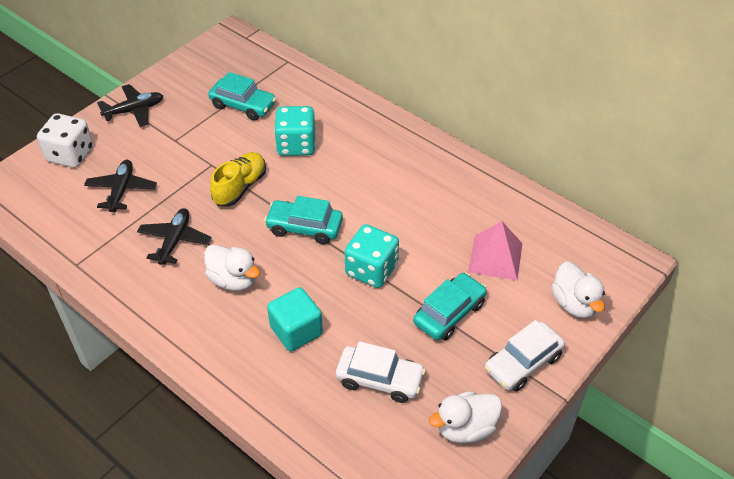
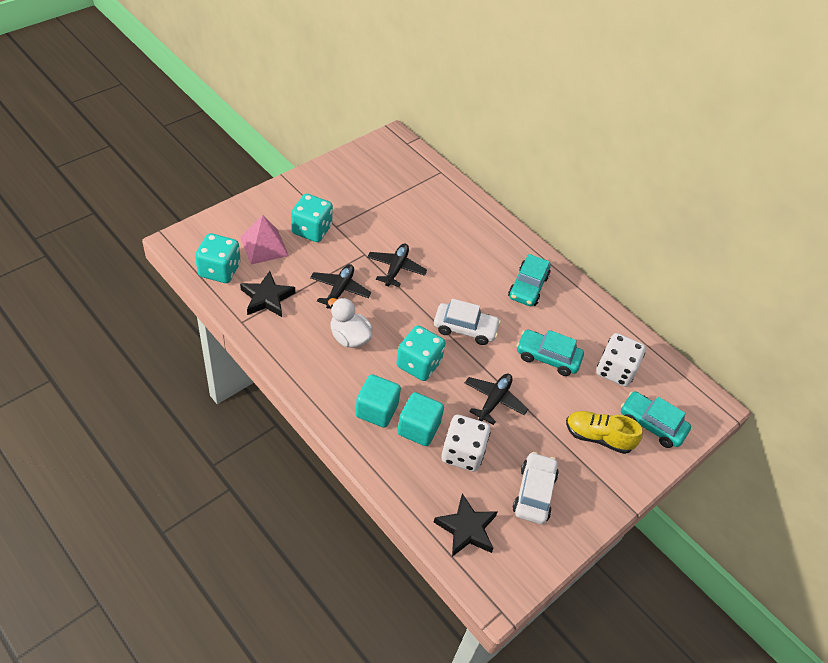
black star: none = 0 -> [240,271,295,317] [434,493,498,557] = 2
turquoise cube: [267,287,323,351] = 1 -> [355,374,401,428] [397,392,444,446] = 2
turquoise dice: [274,106,316,156] [345,224,399,288] = 2 -> [195,233,241,283] [291,194,333,242] [396,325,446,381] = 3
white dice: [37,113,93,168] = 1 -> [441,415,491,471] [596,333,646,387] = 2
white duck: [204,244,260,291] [429,391,502,444] [551,261,605,318] = 3 -> [328,298,372,348] = 1

